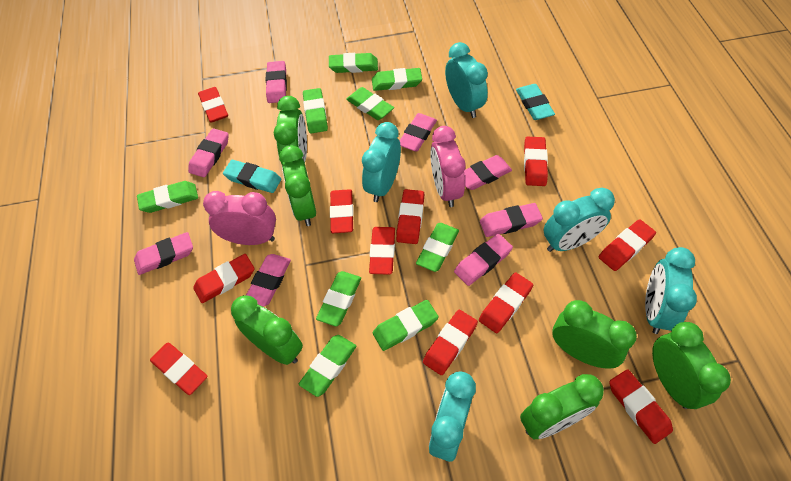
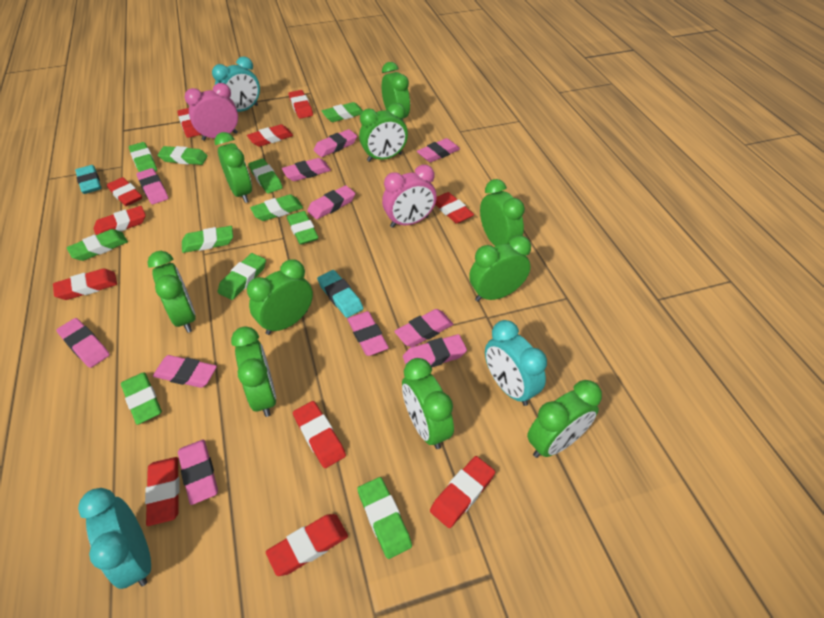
green clock: [231,295,303,365] [274,96,307,164] [279,145,316,226] [520,374,604,439] [552,300,637,369] [652,322,731,409] = 6 -> [147,251,196,333] [214,132,252,203] [231,326,276,417] [247,259,313,335] [359,103,408,162] [382,62,410,120] [402,358,454,449] [469,235,531,302] [480,179,525,246] [527,380,602,458] = 10
green eraser: [137,181,198,213] [299,335,357,397] [303,88,328,133] [316,271,361,326] [329,53,378,73] [346,87,394,120] [372,68,422,91] [373,300,438,351] [416,223,459,272] = 9 -> [67,229,128,261] [121,372,162,425] [129,142,157,172] [158,146,208,165] [182,226,233,253] [218,253,266,300] [248,158,283,194] [250,194,303,221] [287,211,319,245] [322,102,363,122] [357,477,412,559] = 11
pink eraser: [134,232,193,275] [188,128,229,177] [246,254,291,307] [265,61,287,103] [400,113,437,152] [454,234,513,286] [464,155,512,190] [480,203,543,237] = 8 -> [56,318,110,368] [136,168,168,204] [153,355,217,388] [178,440,218,505] [282,158,331,181] [307,185,355,219] [314,129,357,157] [347,311,389,356] [394,309,453,347] [403,334,467,368] [417,138,460,162] = 11
turquoise clock: [362,122,401,202] [429,371,476,462] [445,42,488,118] [544,188,615,252] [645,247,697,334] = 5 -> [78,488,151,589] [212,56,260,112] [485,320,547,406] = 3

